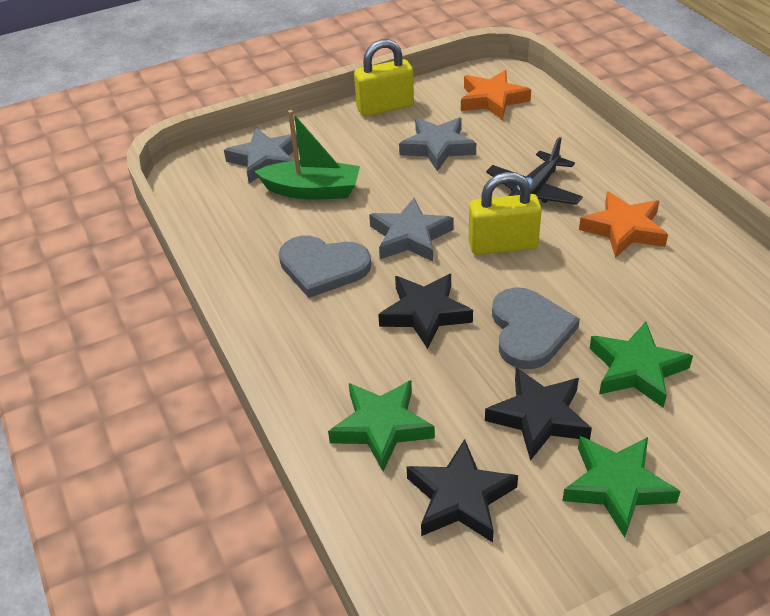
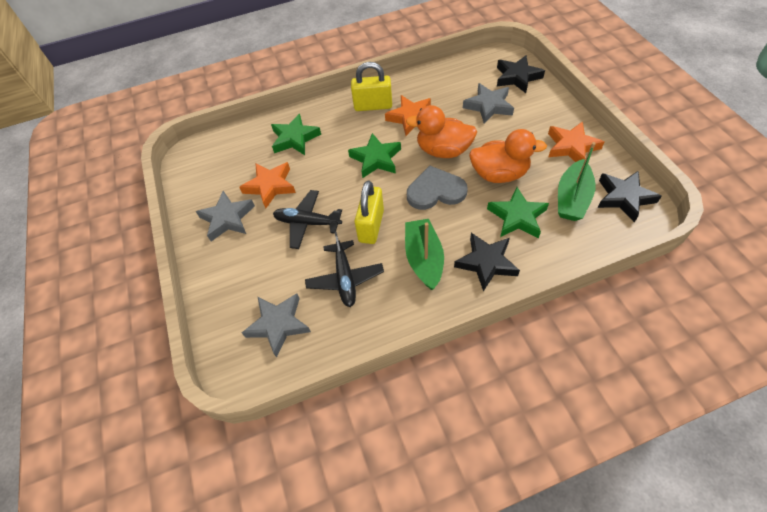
black plane: [486,137,583,205] = 1 -> [273,190,342,249] [305,232,384,307] = 2
green boat: [254,110,360,200] = 1 -> [405,219,444,290] [558,142,596,221] = 2
grey heart: [279,235,371,298] [492,287,580,369] = 2 -> [407,165,468,210] = 1
orange duck: none = 0 -> [406,105,477,158] [469,129,547,183] = 2
orange star: [461,70,531,120] [579,191,668,258] = 2 -> [239,162,296,208] [385,95,431,136] [548,121,604,162] = 3

